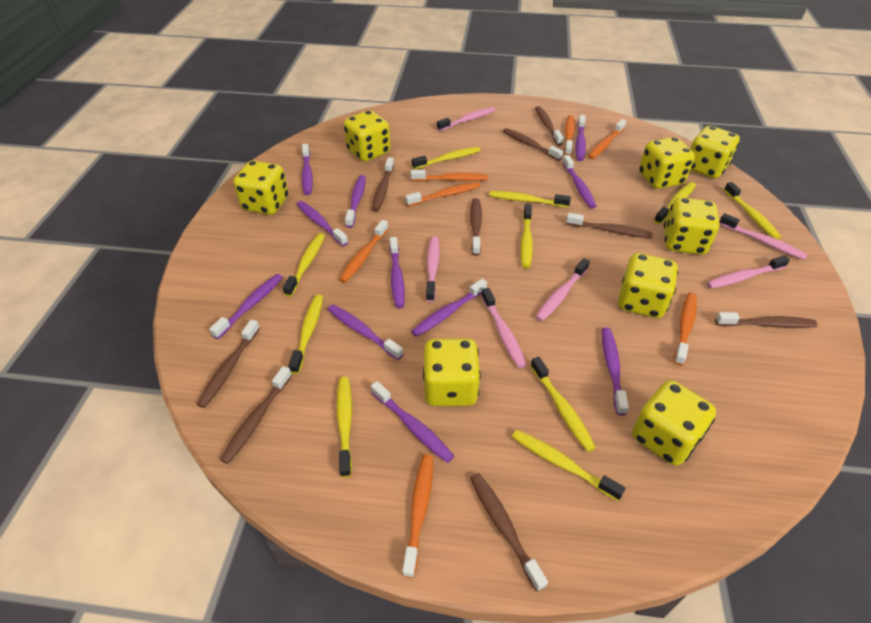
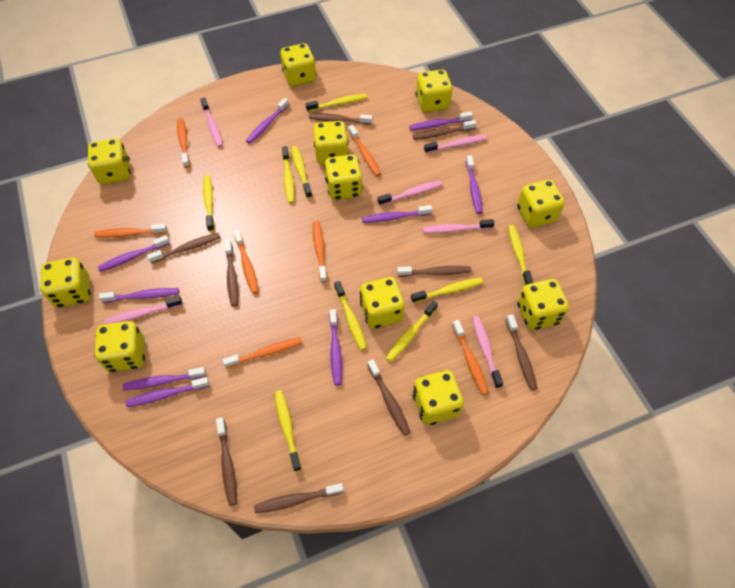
purple toothbrush: [209,274,283,339] [296,201,348,246] [302,144,313,195] [328,305,404,360] [345,175,366,228] [371,381,454,463] [389,237,405,308] [411,279,487,337] [562,155,596,208] [576,115,586,161] [602,328,629,415] = 11 -> [98,235,170,272] [99,288,179,303] [123,367,206,390] [125,377,209,407] [246,98,289,144] [329,309,342,386] [362,205,432,223] [409,112,473,130] [466,155,483,214] = 9
yellow dice: [233,161,288,215] [344,110,390,162] [423,338,481,406] [618,253,678,318] [632,380,716,466] [639,137,695,189] [664,197,720,255] [690,126,740,179] = 8 -> [41,258,91,308] [88,139,131,184] [94,321,145,372] [280,43,317,87] [313,121,349,165] [324,154,363,200] [360,277,405,329] [413,370,464,425] [416,70,453,113] [517,180,565,228] [517,279,569,330] = 11
yellow toothbrush: [283,233,325,297] [289,295,323,374] [336,377,352,478] [412,147,481,170] [489,191,571,208] [512,430,625,501] [520,204,533,268] [531,357,596,452] [654,182,696,224] [724,182,781,239] = 10 -> [203,175,214,231] [275,390,302,472] [282,146,295,203] [291,146,312,198] [306,94,367,112] [334,281,367,350] [385,301,438,362] [411,277,483,303] [508,225,533,285] = 9

